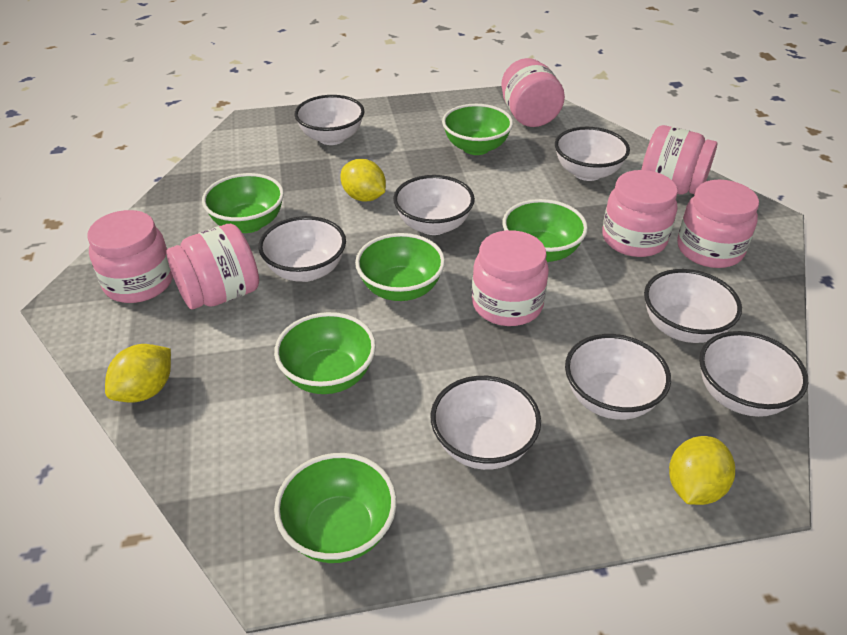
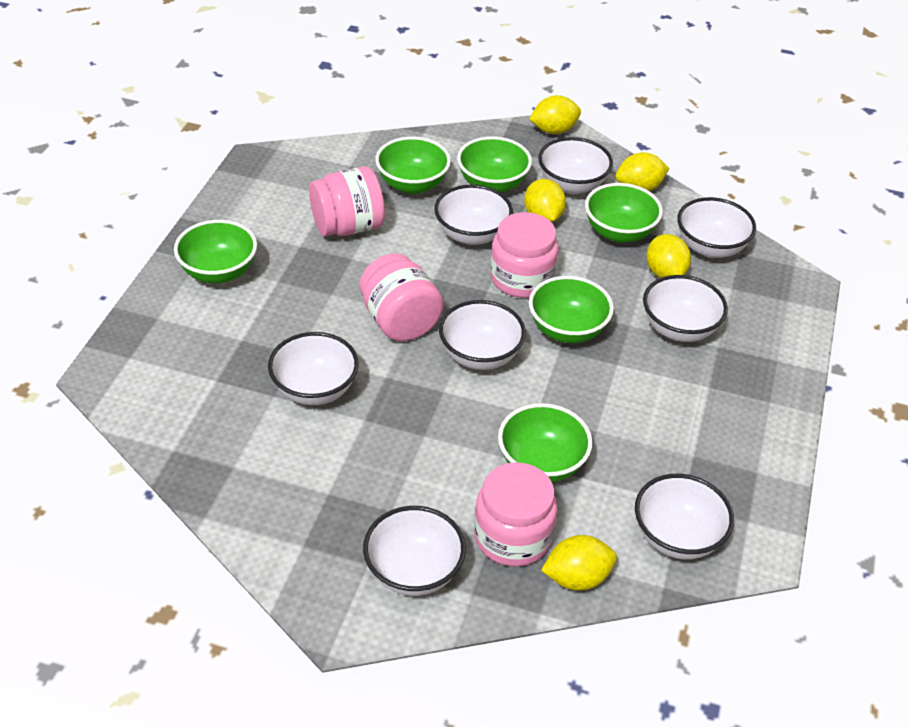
pink jar: [87,210,173,303] [166,224,259,310] [472,230,549,326] [501,58,565,127] [602,170,678,257] [641,125,717,195] [677,180,759,268] = 7 -> [309,166,385,236] [360,253,444,341] [474,462,557,567] [490,212,559,298] = 4
yellow lemon: [105,344,171,403] [340,159,386,202] [669,436,735,505] = 3 -> [524,179,566,223] [529,95,581,134] [541,535,617,591] [615,152,669,191] [646,234,691,278] = 5

